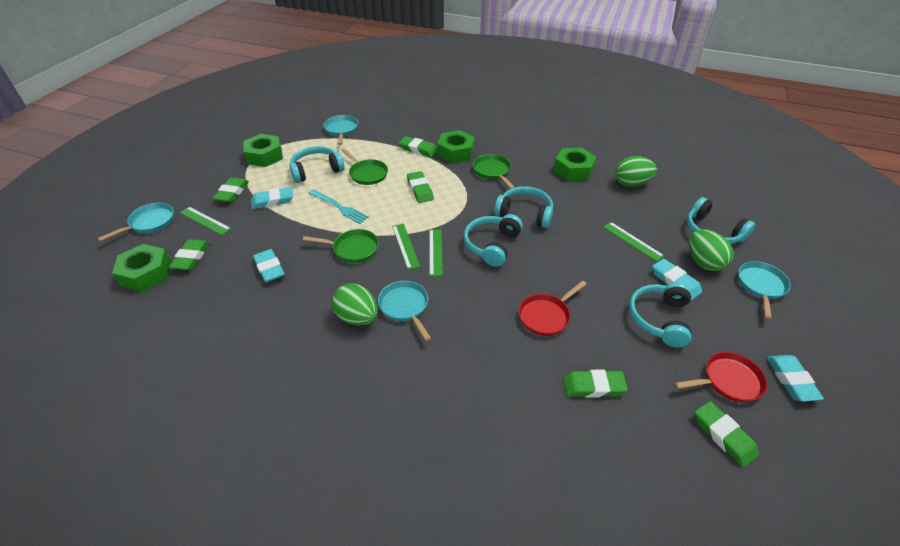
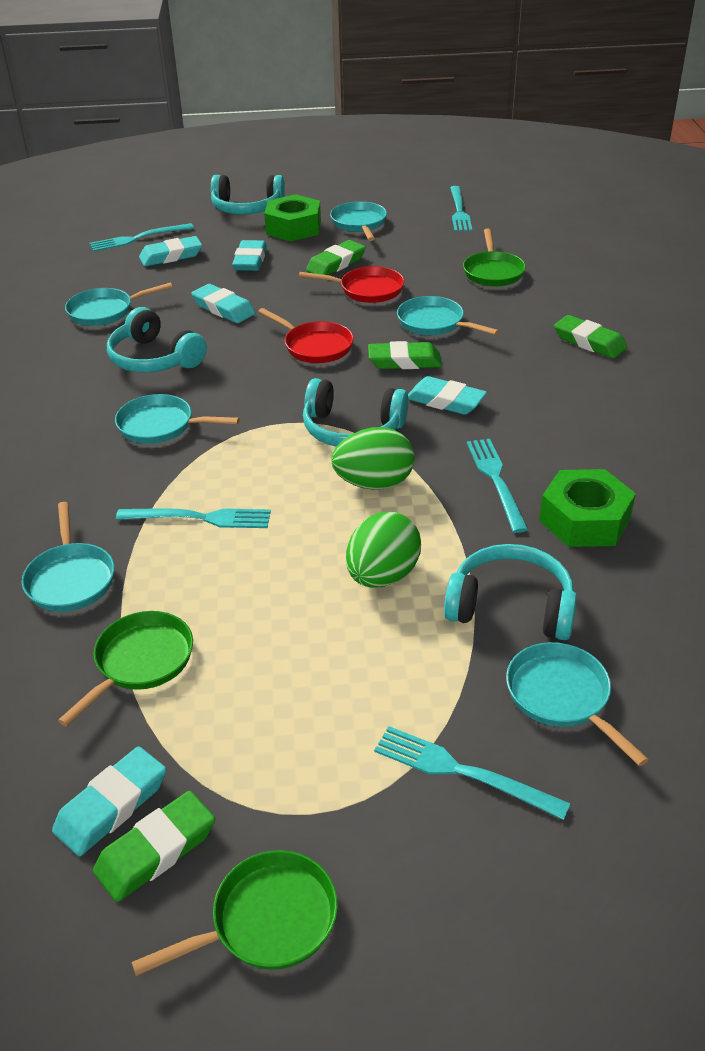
green egg: [332,283,378,325] [615,156,657,187] [689,229,734,271] = 3 -> [332,427,415,490] [346,512,421,588] = 2
green eraser: [169,239,210,270] [212,177,249,203] [399,136,437,157] [407,171,434,203] [563,370,628,398] [695,401,759,467] = 6 -> [93,791,215,902] [306,240,366,275] [368,341,442,369] [554,315,627,359] = 4
green nut: [112,244,171,292] [243,134,283,167] [437,130,475,163] [554,148,596,181] = 4 -> [264,194,321,241] [539,469,636,547] = 2
green ruler: [180,207,231,235] [392,224,420,270] [429,229,443,276] [603,222,664,262] = 4 -> none = 0
turquoise eraser: [251,187,293,209] [253,249,285,282] [652,259,702,300] [767,355,824,402] = 4 -> [52,746,166,856] [139,236,202,266] [191,284,255,323] [232,240,267,271] [408,376,487,415] = 5
turquoise fork: [309,189,369,224] = 1 -> [89,223,194,252] [116,508,271,528] [374,726,571,820] [450,186,472,232] [467,439,529,533] = 5
turquoise headphones: [290,146,344,183] [464,214,523,267] [494,186,553,228] [629,282,691,347] [687,197,755,244] = 5 -> [107,307,207,373] [211,175,285,215] [303,378,409,446] [444,544,577,640] = 4
turquoise pan: [98,202,174,241] [323,115,358,145] [378,281,431,341] [738,261,791,319] = 4 -> [22,502,115,612] [65,283,172,326] [115,394,240,444] [330,201,387,241] [397,296,499,335] [506,642,649,766] = 6

